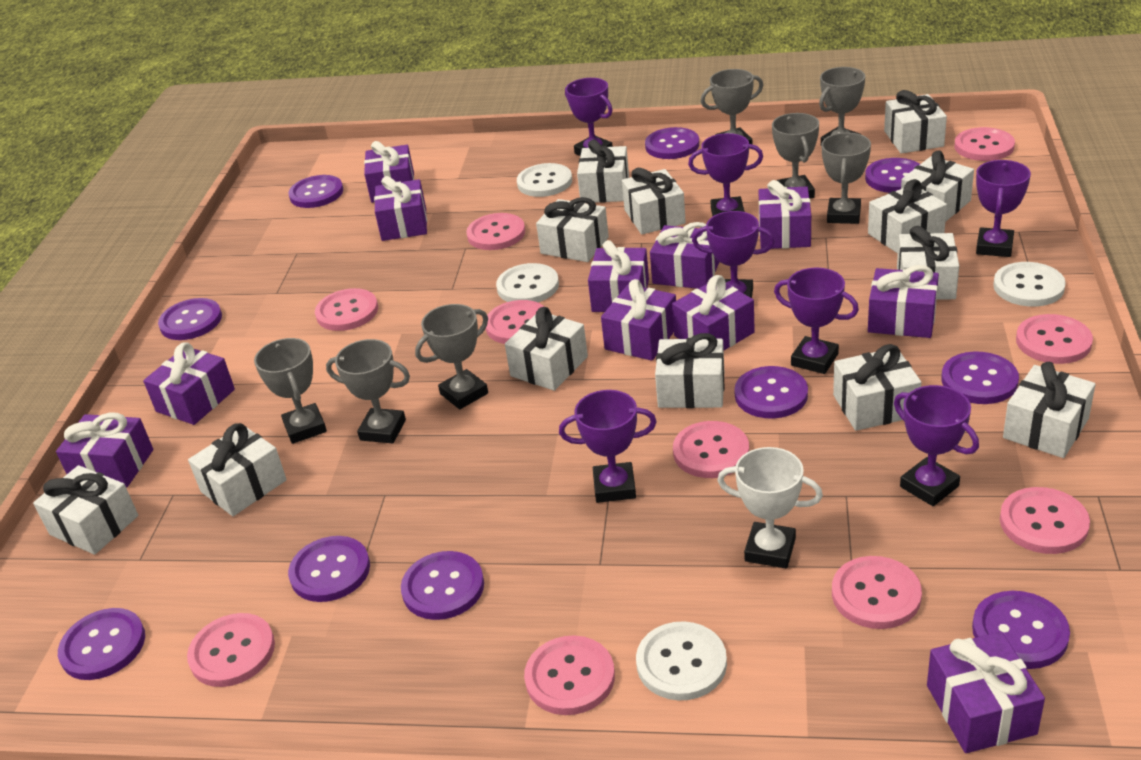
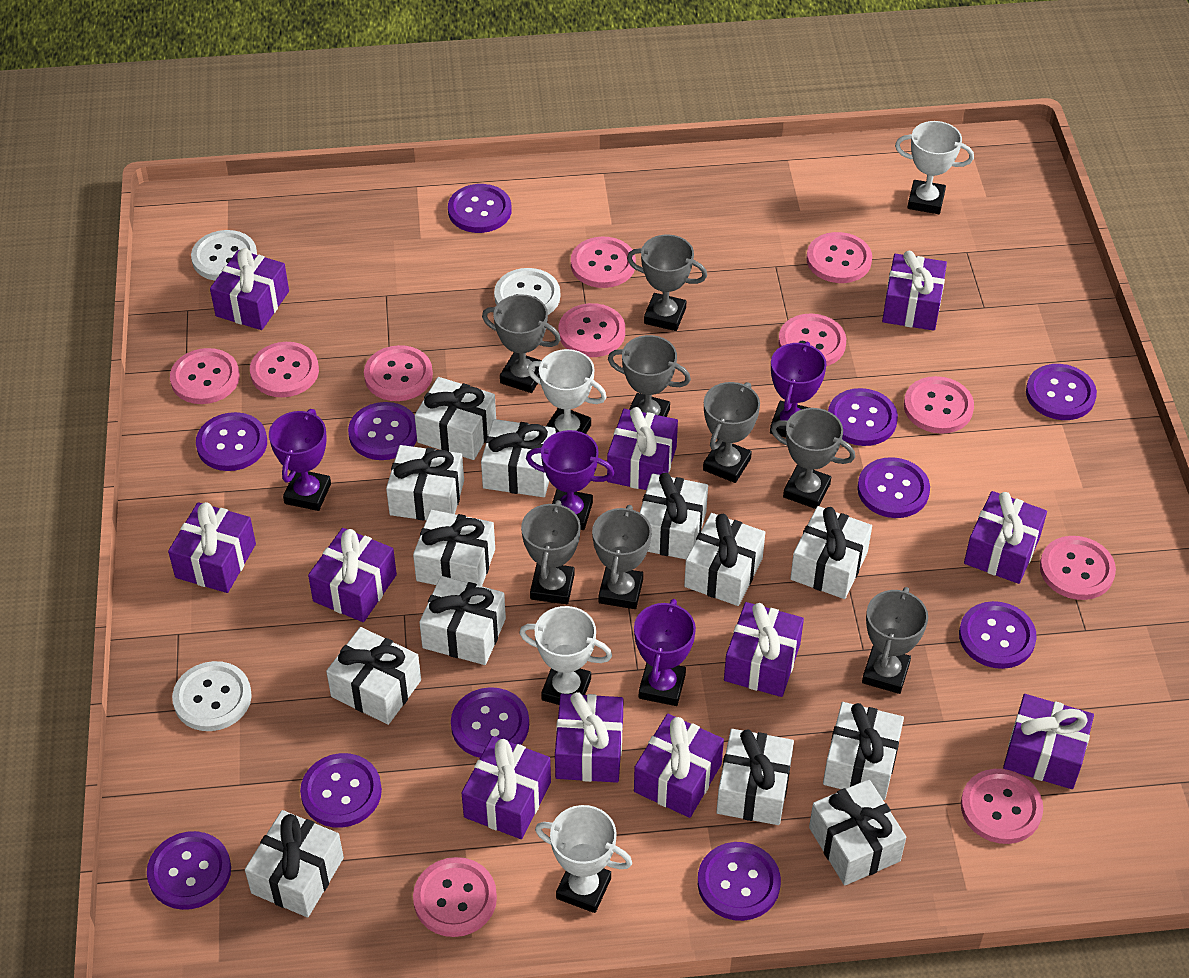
grey trophy: [254,338,327,444] [326,339,410,443] [415,304,488,409] [701,69,763,144] [772,113,819,199] [819,67,865,146] [821,133,871,224] = 7 -> [482,294,561,393] [521,500,581,604] [592,505,652,609] [608,335,691,417] [627,235,707,331] [703,382,760,483] [771,408,855,509] [862,587,928,694] = 8
pink button: [187,613,275,687] [315,288,378,331] [466,213,525,250] [485,300,545,344] [524,635,615,715] [673,421,749,478] [832,556,922,629] [955,127,1015,161] [1000,487,1090,554] [1016,314,1093,364] = 10 -> [170,348,240,404] [250,342,319,397] [364,345,433,401] [413,857,497,937] [559,303,625,357] [571,237,636,288] [778,314,846,366] [807,232,872,283] [904,376,974,434] [961,769,1043,844] [1040,536,1116,600] = 11
purple button: [58,608,145,680] [158,298,222,340] [288,175,343,208] [288,536,370,602] [401,551,484,620] [645,127,699,159] [734,366,808,419] [865,158,920,193] [941,351,1019,404] [972,591,1070,669] = 10 -> [147,831,231,910] [196,412,267,471] [300,753,382,828] [348,402,417,460] [448,184,512,233] [451,687,529,758] [698,842,781,921] [828,388,898,446] [857,457,930,518] [959,601,1037,669] [1026,364,1097,420] = 11
purple trophy: [559,390,657,503] [565,78,613,156] [688,133,763,216] [692,211,775,298] [774,268,859,374] [894,385,979,506] [976,160,1031,257] = 7 -> [269,409,331,511] [526,430,614,530] [634,599,696,706] [770,341,827,437] = 4
white button: [496,263,559,302] [517,163,572,197] [636,621,727,701] [993,262,1066,306] = 4 -> [172,661,252,731] [191,230,257,281] [494,268,560,315] = 3
white trophy: [717,447,823,568] = 1 -> [519,606,612,705] [528,349,607,434] [535,805,632,913] [895,121,974,214] = 4

